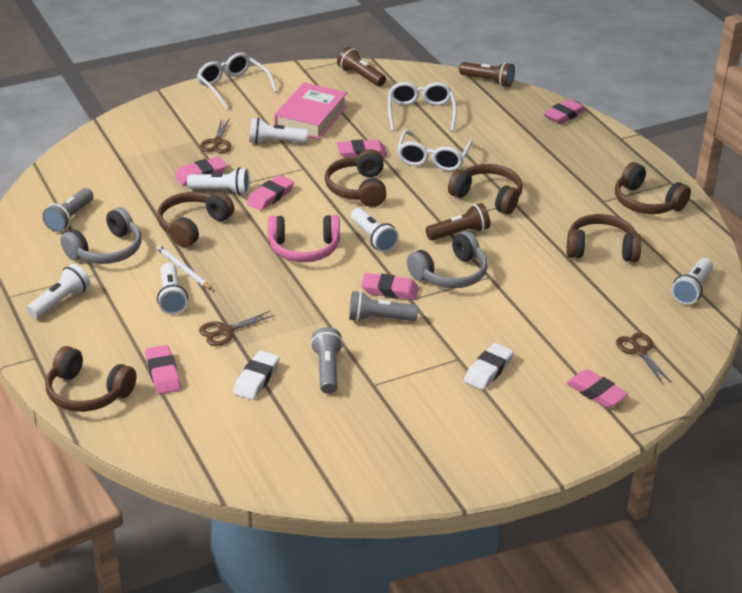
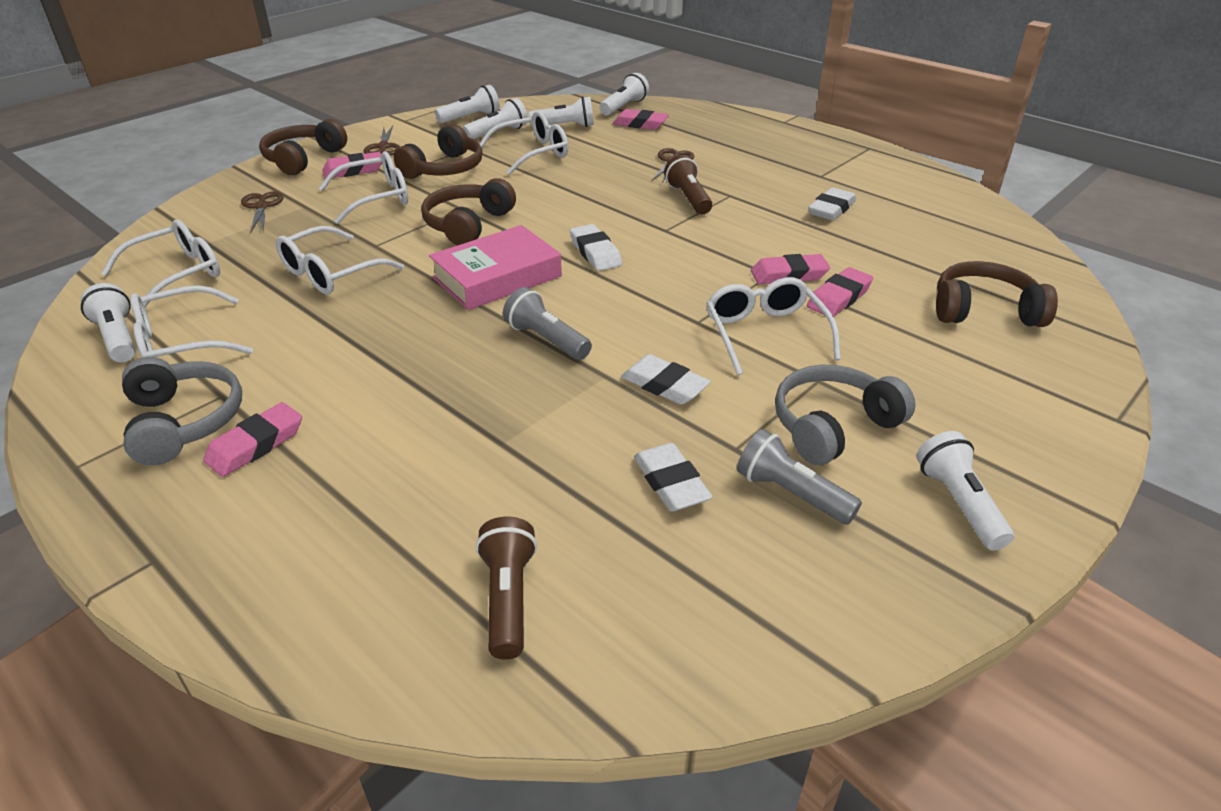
brown flashlight: [337,47,386,86] [426,203,490,241] [459,62,515,87] = 3 -> [476,517,537,659] [664,155,712,214] = 2
brown headphones: [45,346,136,412] [157,192,234,247] [325,149,386,207] [448,164,523,215] [566,214,642,262] [615,162,691,214] = 6 -> [259,119,347,175] [394,124,482,179] [421,178,516,245] [936,261,1058,327] = 4
grey flashlight: [42,188,94,232] [311,327,343,394] [349,291,418,322] = 3 -> [503,287,592,360] [737,429,862,525] = 2
pink eraser: [145,345,181,394] [175,156,227,185] [246,175,294,211] [337,139,388,158] [361,273,419,300] [544,99,586,124] [566,369,628,408] = 7 -> [203,402,302,477] [322,152,382,179] [613,109,669,130] [751,254,830,284] [807,267,873,317] = 5
pink headphones: [268,215,340,262] = 1 -> none = 0
white eraser: [233,351,280,400] [464,343,514,390] = 2 -> [570,224,622,271] [621,354,711,405] [634,443,713,512] [808,187,856,220] = 4
white glasses: [197,52,277,109] [388,82,457,132] [397,130,473,171] = 3 -> [101,219,220,307] [130,285,253,358] [276,226,404,294] [319,151,408,224] [480,111,568,175] [706,277,841,375] = 6
white pencil: [156,245,212,290] = 1 -> none = 0

